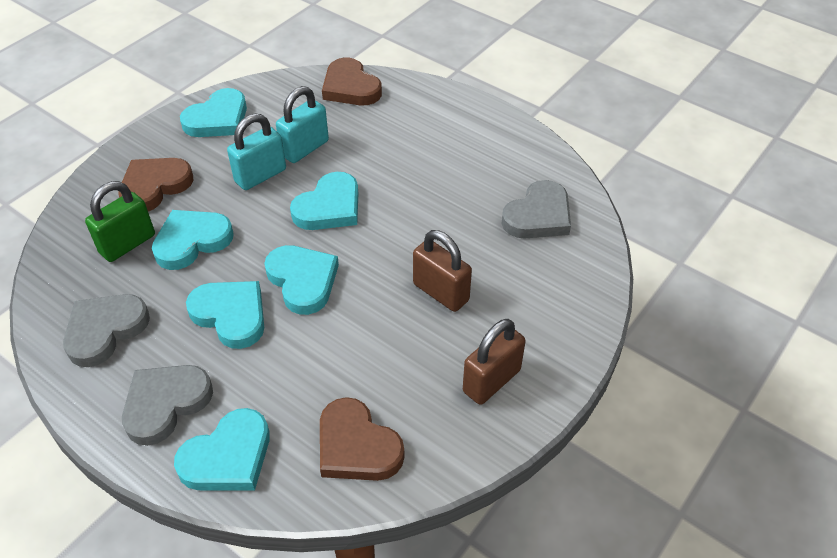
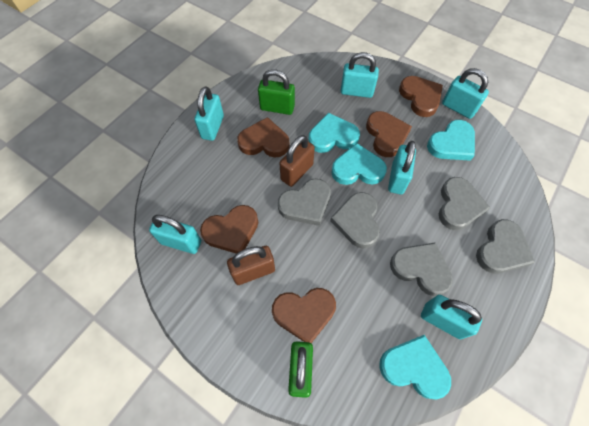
brown heart: [118,158,193,211] [320,397,405,481] [322,57,382,105] = 3 -> [200,205,258,254] [237,117,290,157] [272,288,336,343] [366,111,412,157] [399,76,443,117] = 5
green padlock: [85,181,155,262] = 1 -> [258,69,295,115] [288,341,313,398] = 2
grey heart: [63,294,150,367] [122,365,213,446] [501,180,571,239] = 3 -> [278,179,331,226] [330,192,380,249] [390,243,453,296] [439,177,490,230] [476,219,535,274] = 5
turquoise heart: [152,210,234,270] [174,408,270,491] [180,88,247,137] [186,281,264,349] [264,245,339,315] [290,172,358,230] = 6 -> [308,113,360,153] [331,143,387,185] [379,335,451,399] [427,120,475,161] = 4
turquoise padlock: [227,114,286,190] [276,86,329,163] = 2 -> [149,215,201,254] [194,86,224,141] [340,52,379,98] [388,141,416,194] [421,295,482,339] [442,68,489,119] = 6

